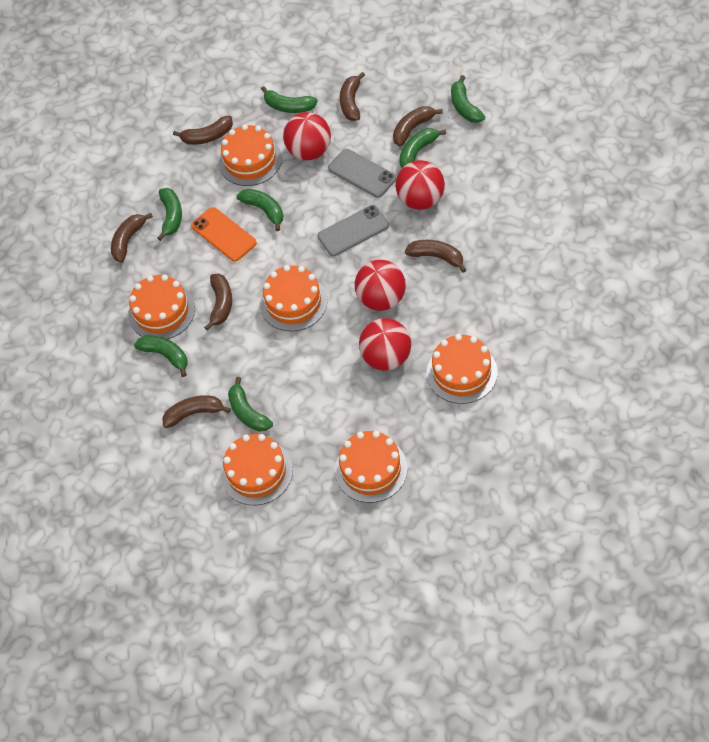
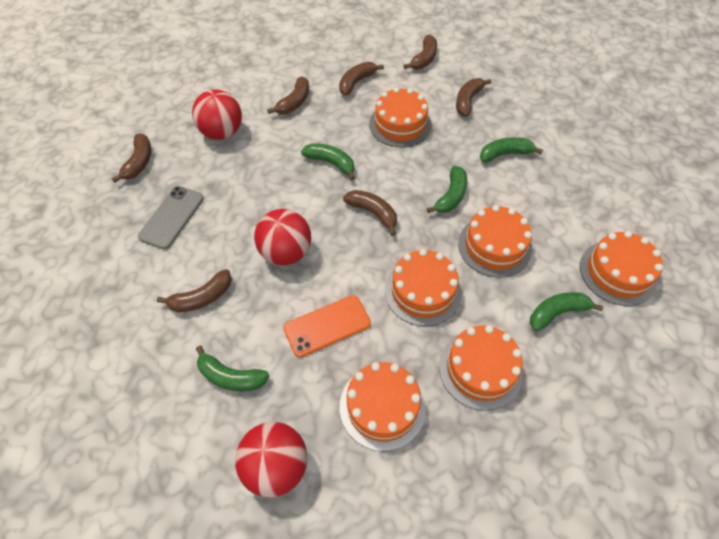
green banana: [134,336,188,377] [157,188,182,241] [228,377,273,432] [236,189,284,231] [261,86,318,113] [399,128,446,168] [451,75,485,123] = 7 -> [196,346,269,391] [301,143,355,180] [427,166,467,213] [480,137,543,162] [530,292,603,331] = 5
grey phone: [317,205,389,256] [328,149,396,198] = 2 -> [138,186,204,250] = 1
red ball: [283,112,331,160] [355,260,406,311] [359,318,411,371] [396,160,445,210] = 4 -> [192,89,242,140] [235,422,308,498] [254,209,311,265] = 3

